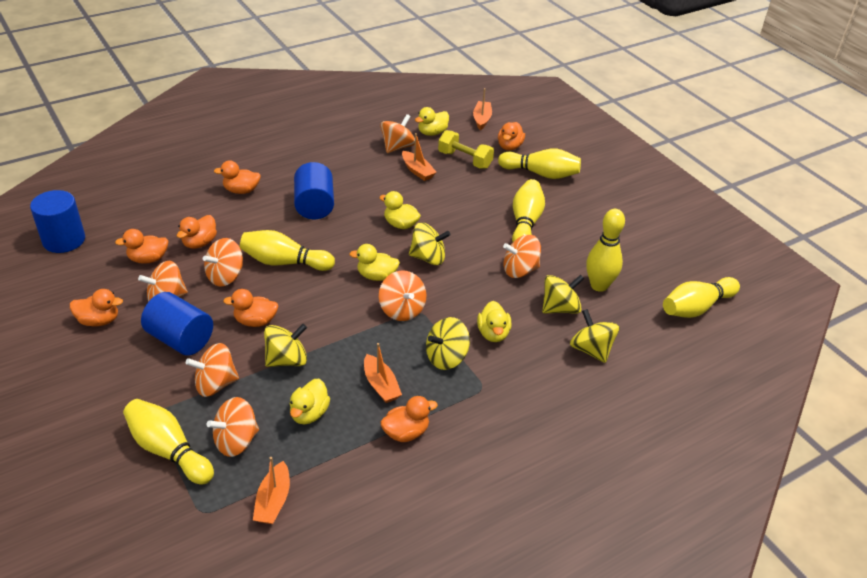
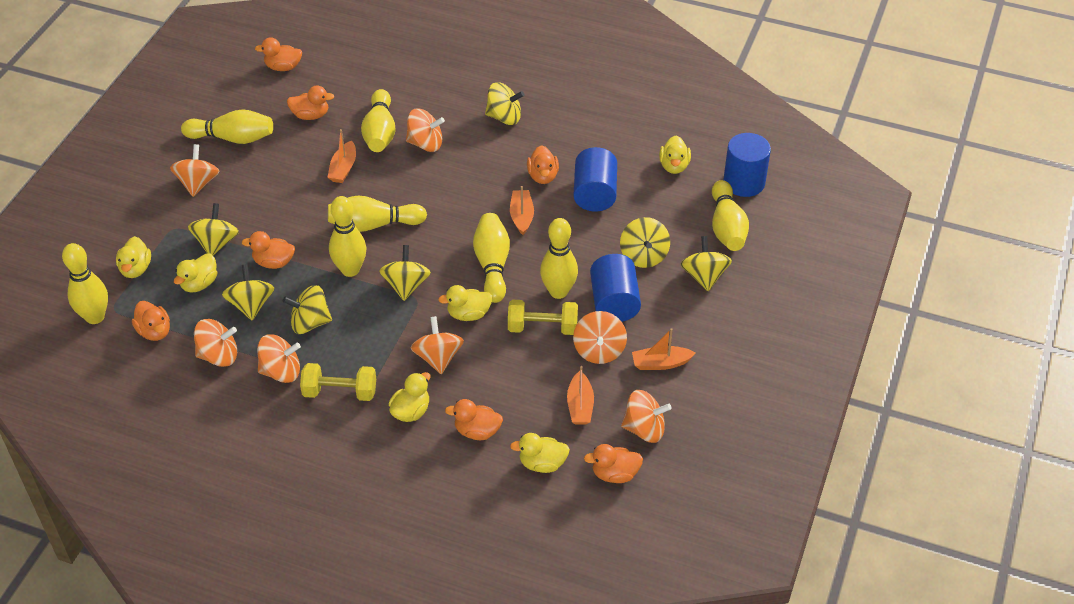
yellow bowling pin: [123,399,214,485] [240,230,335,271] [498,148,581,179] [512,179,545,242] [586,209,625,292] [663,277,740,318] = 6 -> [62,243,108,324] [181,109,273,144] [328,195,427,232] [329,196,366,277] [361,89,396,152] [473,213,510,303] [540,218,578,299] [712,180,749,251] = 8
yellow duck: [290,379,330,425] [349,244,400,281] [379,191,421,229] [415,107,449,136] [477,301,511,342] = 5 -> [116,236,151,278] [174,253,217,292] [389,372,430,422] [438,285,493,321] [510,433,570,473] [659,136,691,174] = 6
yellow dumbbell: [438,130,494,169] = 1 -> [300,363,376,401] [508,300,578,335] = 2
yellow spinning top: [264,324,307,367] [409,222,451,265] [426,317,470,370] [542,274,584,314] [570,309,620,363] = 5 -> [188,203,239,256] [222,264,274,320] [283,285,332,334] [379,245,431,301] [485,82,524,125] [620,217,670,268] [680,236,732,291] = 7

